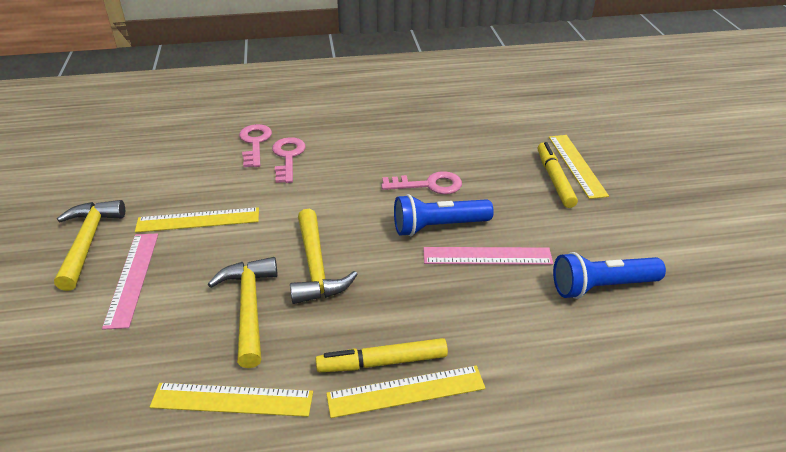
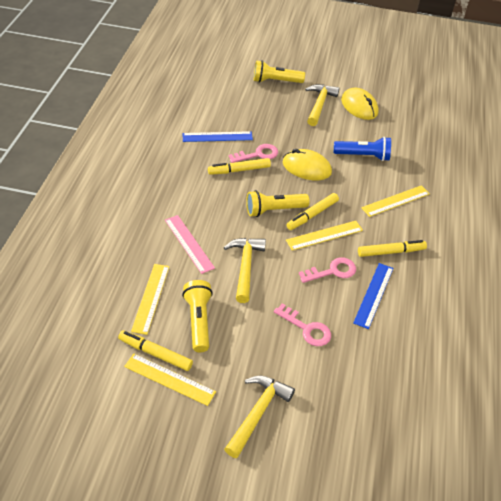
blue flashlight: [394,194,494,236] [553,252,666,299] = 2 -> [334,137,391,161] = 1
blue ruler: none = 0 -> [182,131,253,142] [353,263,393,329] = 2
pink ruler: [102,233,158,330] [423,247,553,265] = 2 -> [165,215,215,274] = 1
yellow flashlight: none = 0 -> [182,280,213,352] [246,190,310,217] [254,60,305,83] = 3
yellow marker: [316,338,448,373] [538,142,578,208] = 2 -> [118,330,193,371] [208,158,271,175] [287,193,339,230] [358,240,427,257] = 4
yellow mouse: none = 0 -> [283,149,332,180] [341,88,379,120] = 2

